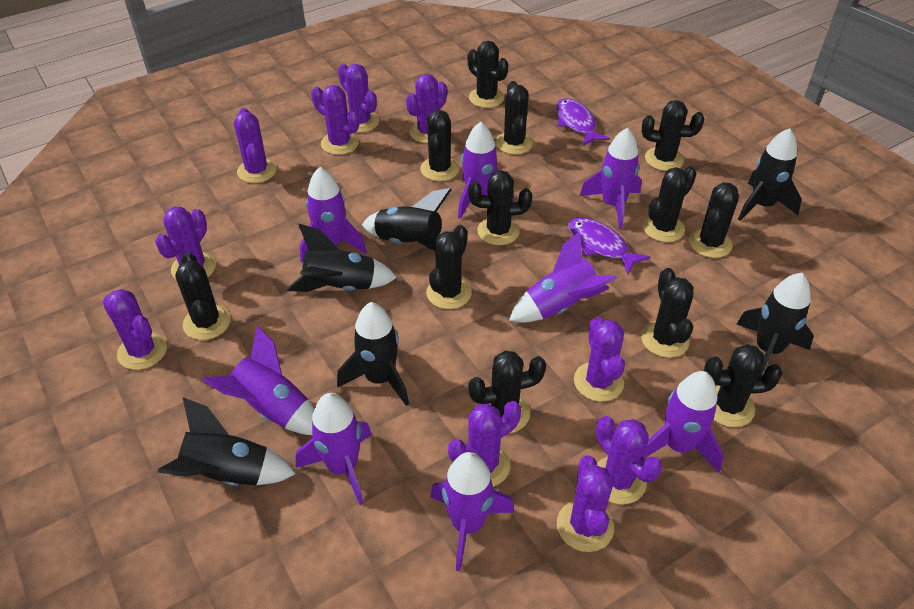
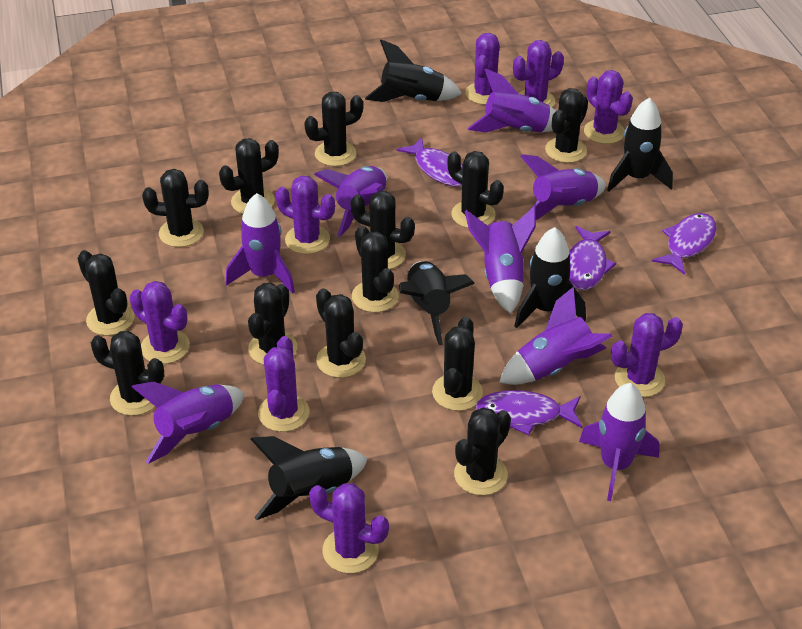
black cactus: [175,252,231,340] [420,110,459,181] [426,225,472,309] [468,41,509,108] [468,170,532,245] [468,351,546,433] [495,81,533,154] [641,268,693,358] [642,100,704,171] [643,166,697,242] [689,182,739,258] [704,344,783,427] = 12 -> [78,250,135,336] [91,331,164,416] [142,169,209,247] [219,138,279,214] [248,283,297,365] [304,92,363,166] [316,288,366,378] [350,191,415,269] [352,226,399,313] [432,317,483,411] [448,151,504,228] [454,407,511,495] [545,88,588,163] = 13
black rocket: [158,397,296,486] [286,224,397,292] [337,302,409,406] [362,188,452,251] [737,273,814,377] [738,128,802,221] = 6 -> [251,436,368,520] [365,39,462,102] [399,261,475,345] [514,227,586,328] [607,97,673,191] = 5
purple cactus: [102,289,167,370] [155,207,216,279] [234,108,277,183] [311,85,359,155] [338,64,379,133] [406,74,447,143] [448,401,521,487] [557,456,614,552] [574,317,625,402] [596,416,662,505] = 10 -> [130,281,190,364] [258,336,309,432] [276,176,335,254] [309,483,389,573] [465,33,499,105] [513,40,564,107] [584,70,633,144] [611,313,683,397] = 8
purple fish: [556,98,610,146] [568,217,650,274] = 2 -> [396,137,463,187] [476,390,582,435] [569,226,616,290] [652,213,717,275] = 4

